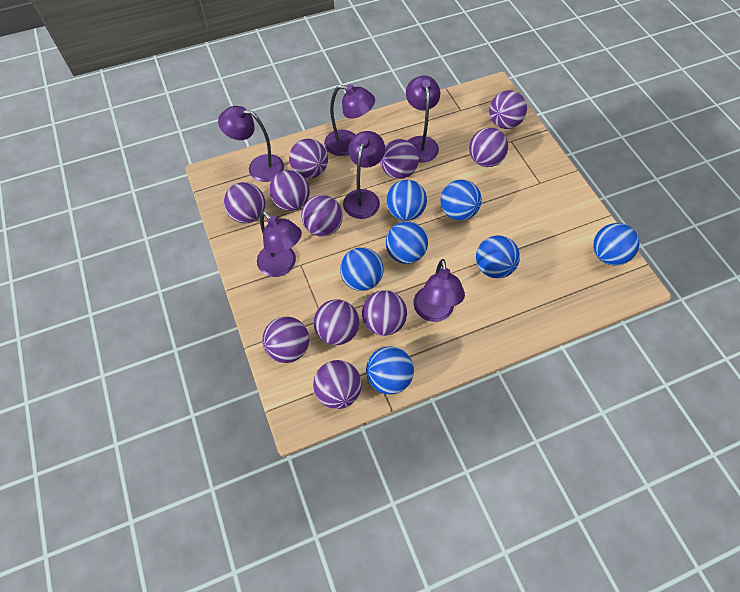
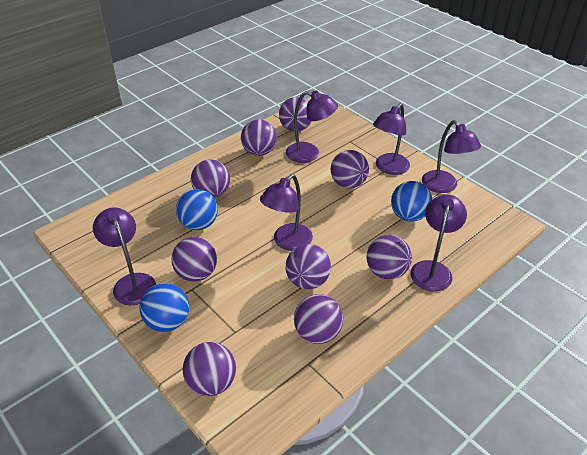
blue ball: [340,247,384,291] [366,346,414,394] [386,180,427,221] [386,221,428,264] [441,180,482,221] [476,235,520,278] [593,223,640,266] = 7 -> [139,283,189,332] [176,189,218,230] [391,181,432,222] = 3
purple ball: [224,182,265,223] [262,316,309,363] [269,170,310,211] [289,139,328,178] [301,195,343,237] [313,360,362,409] [314,299,359,345] [362,290,407,336] [380,139,419,179] [469,127,508,167] [489,90,527,129] = 11 -> [171,237,217,282] [183,342,236,396] [191,159,230,198] [241,119,277,156] [279,97,312,132] [286,244,331,289] [294,294,343,344] [331,150,369,188] [367,235,412,280] = 9

